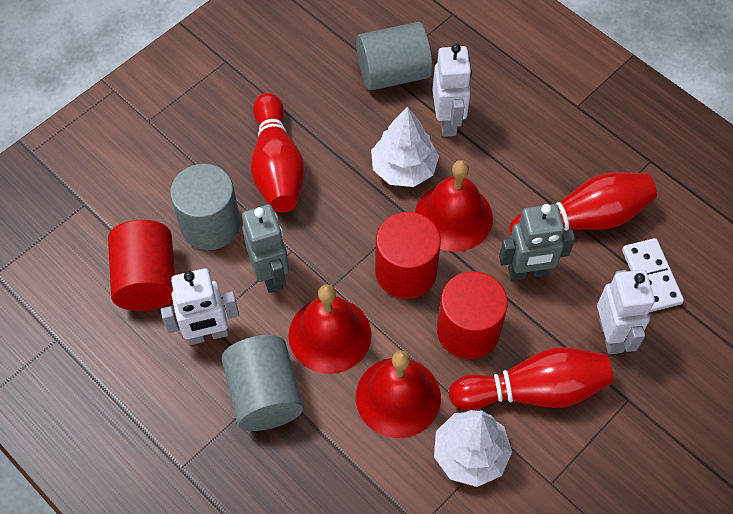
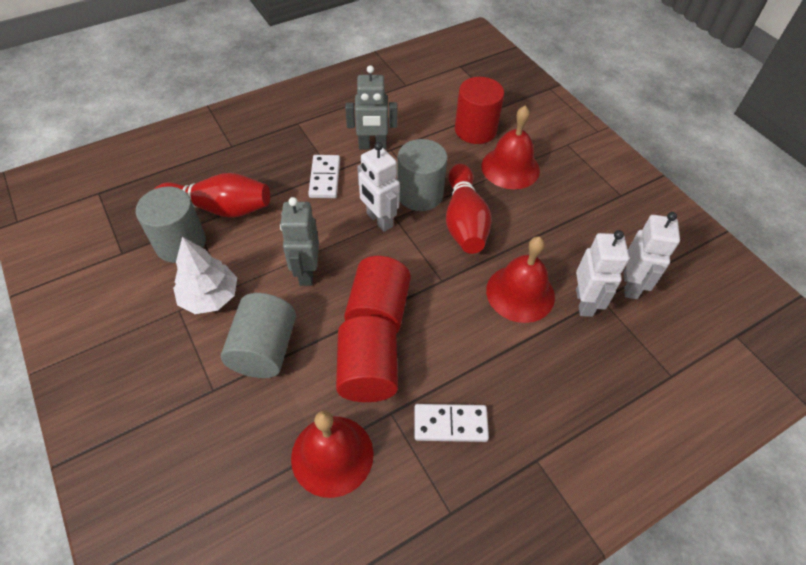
red bowling pin: [251,93,305,213] [449,347,613,410] [510,172,657,235] = 3 -> [155,173,270,218] [446,164,492,254] = 2
white domino: [622,238,684,312] = 1 -> [308,155,340,198] [414,404,489,442] = 2
white tree: [371,107,439,187] [434,410,512,487] = 2 -> [173,237,237,314] = 1

